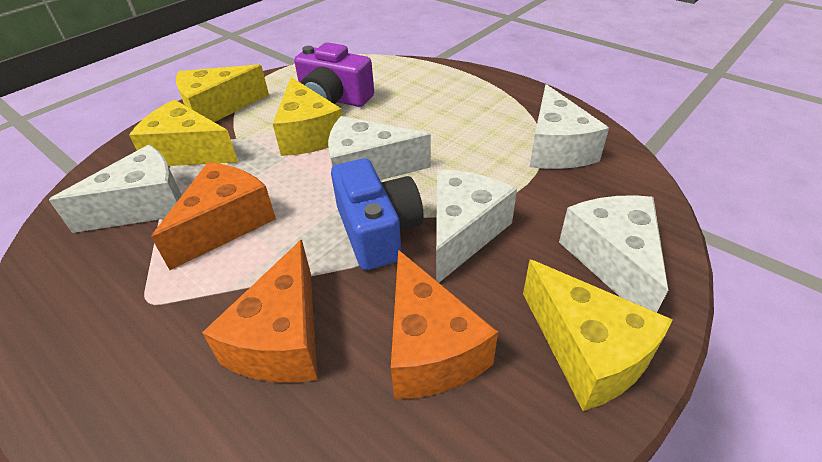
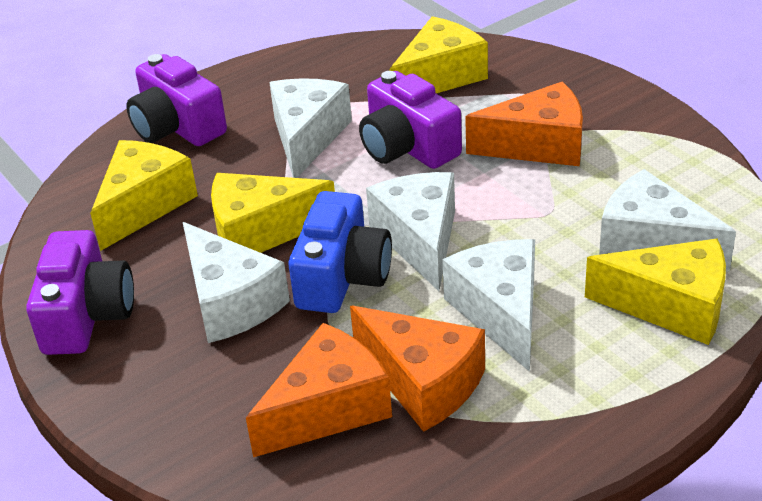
purple camera: [294,42,374,107] = 1 -> [26,230,134,355] [126,54,227,146] [359,71,462,169] = 3

